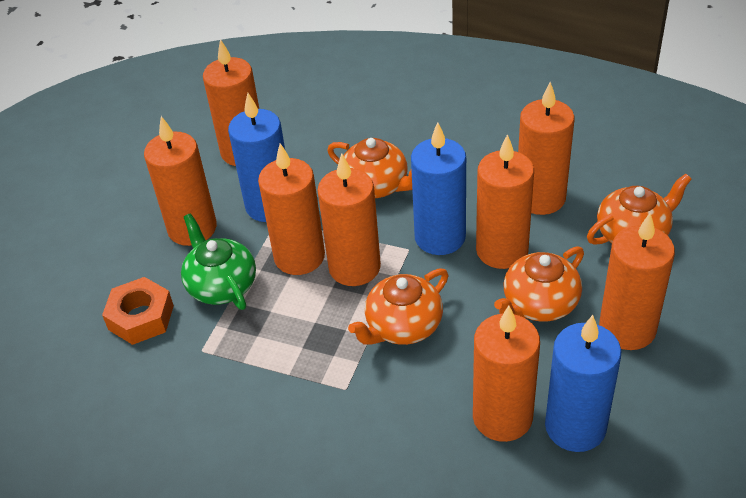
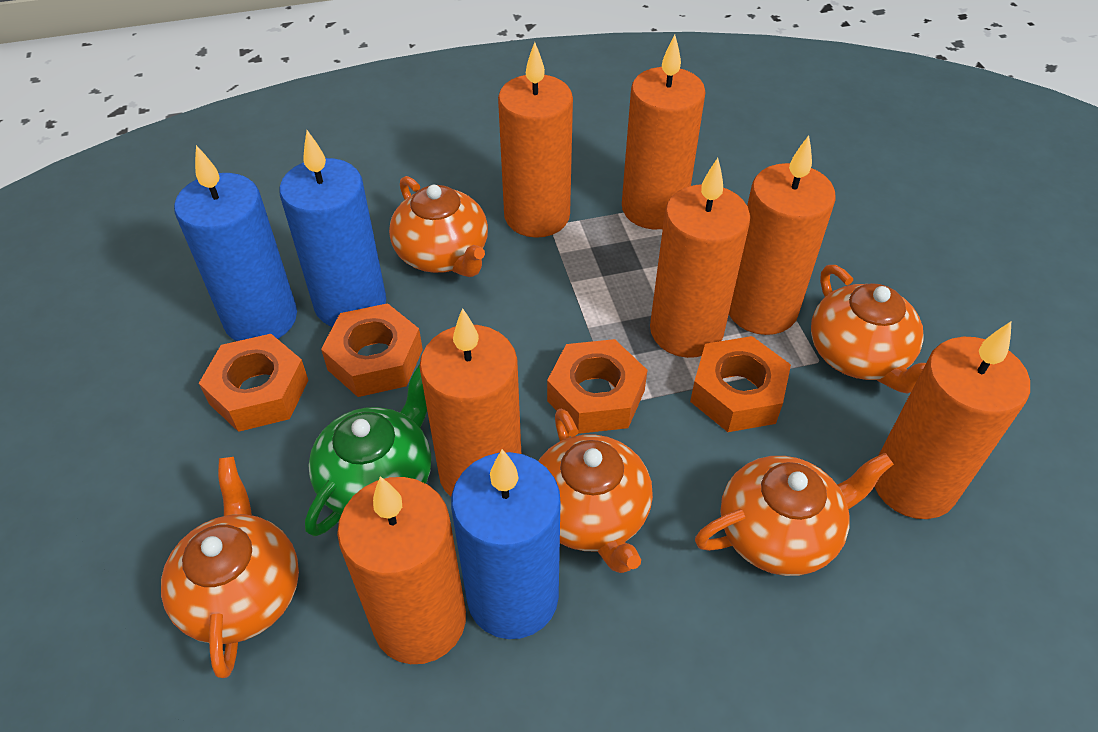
orange candle: [144,116,217,246] [203,39,259,166] [258,143,325,275] [317,153,381,286] [473,305,540,442] [476,134,534,269] [518,82,575,215] [599,213,675,350] = 8 -> [337,476,466,664] [420,308,521,496] [498,42,573,238] [622,35,706,229] [650,158,750,358] [729,135,836,335] [874,322,1030,519] = 7
orange nut: [102,277,174,345] = 1 -> [199,334,309,432] [321,303,423,397] [547,339,647,434] [690,336,791,432] = 4
orange teapot: [327,138,412,198] [348,268,448,345] [494,246,584,322] [587,174,692,245] = 4 -> [161,457,299,678] [389,176,488,277] [538,409,653,573] [695,453,894,576] [811,265,926,394] = 5

